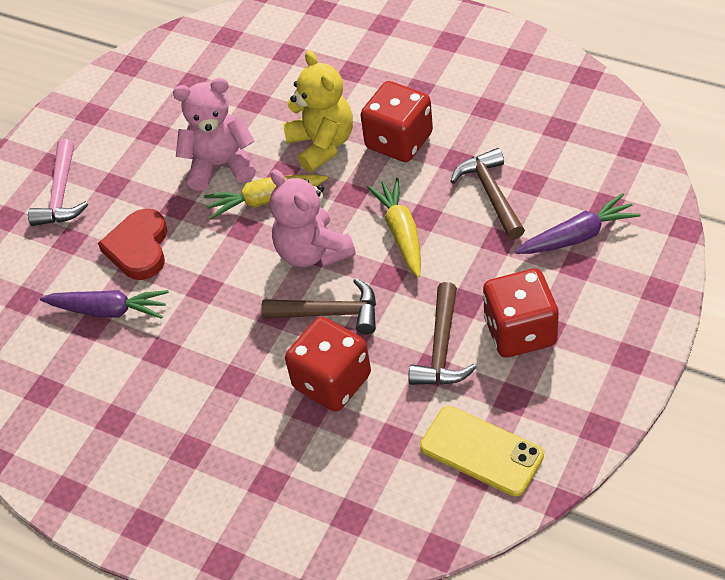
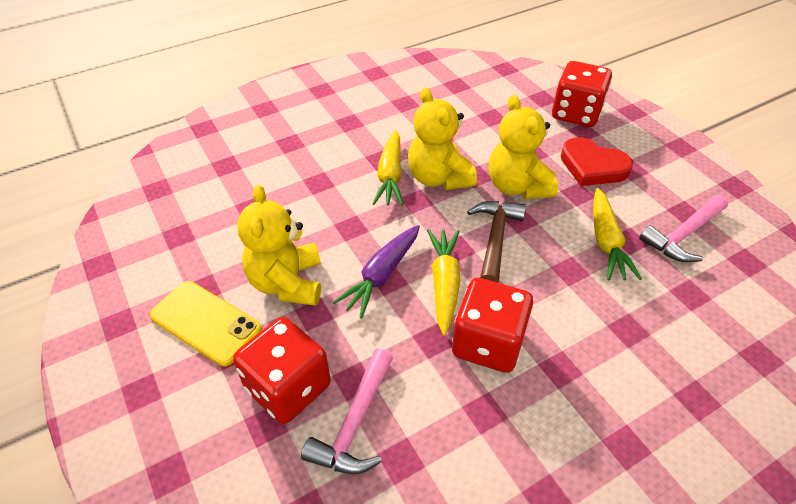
brown hammer: [261,278,376,334] [408,282,477,385] [451,148,525,240] = 3 -> [467,201,526,283] = 1
pink hammer: [28,139,88,226] = 1 -> [301,349,393,474] [639,195,728,262] = 2
pink teddy bear: [173,78,256,191] [270,169,356,267] = 2 -> none = 0
purple carrot: [40,290,169,319] [515,193,641,254] = 2 -> [333,225,420,318] = 1
yellow carrot: [204,174,328,220] [367,178,421,277] = 2 -> [372,130,403,206] [427,229,460,335] [593,188,642,280] = 3
yellow teddy bear: [283,50,353,172] = 1 -> [237,185,321,306] [408,87,477,190] [489,95,558,199] = 3

